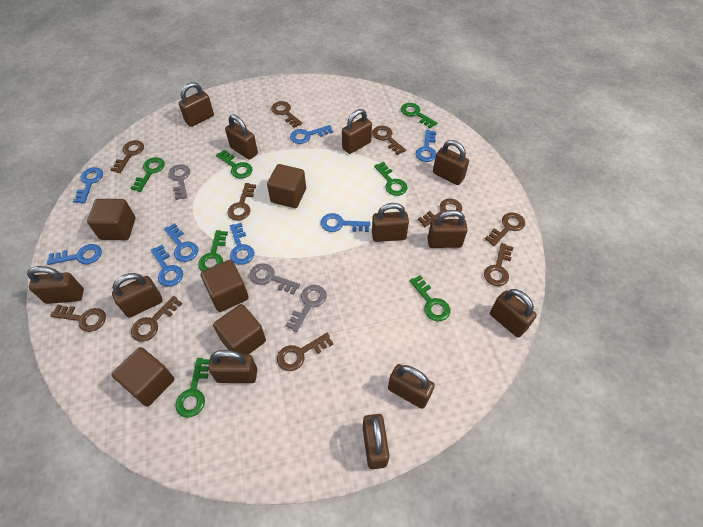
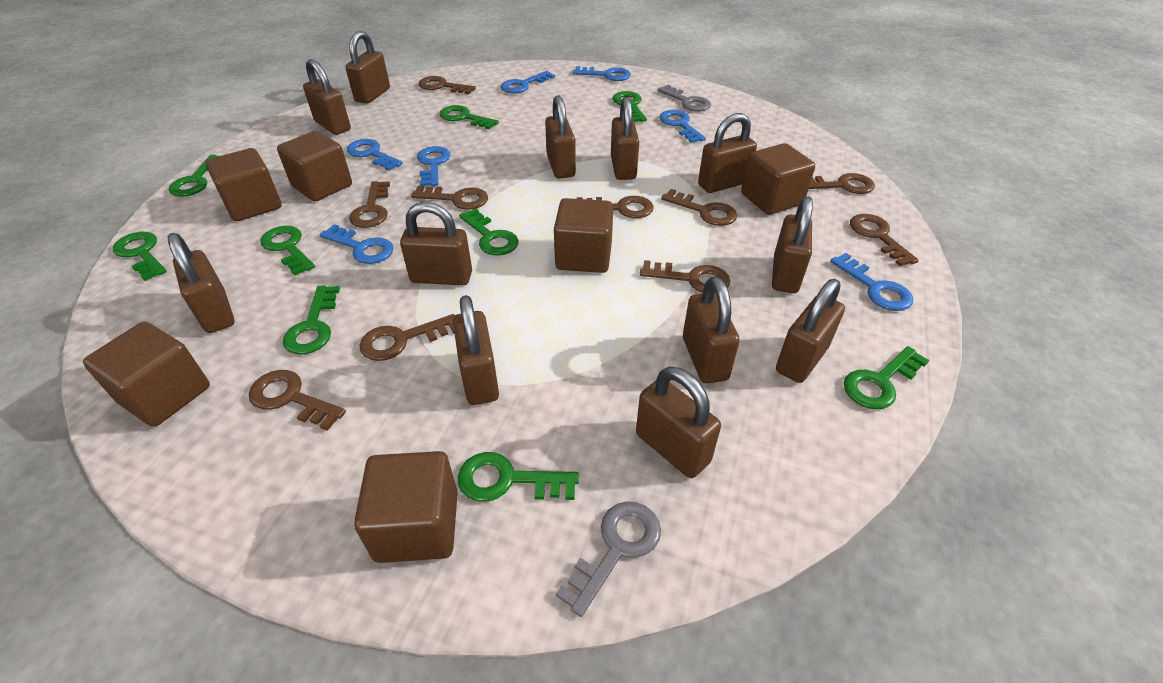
blue key: [47,244,102,265] [73,167,103,203] [151,245,183,287] [164,223,198,262] [230,223,254,265] [290,125,333,144] [321,213,370,232] [416,130,436,162] = 8 -> [319,224,394,264] [347,139,403,171] [417,146,450,186] [501,71,555,94] [573,66,631,81] [659,110,706,143] [830,253,913,311] = 7
brown cube: [87,199,135,240] [112,347,174,406] [200,260,249,312] [213,304,266,354] [267,164,306,208] = 5 -> [83,322,210,427] [206,148,282,221] [277,131,352,201] [354,451,458,563] [554,198,613,273] [741,143,815,215] = 6
green key: [130,157,165,192] [175,358,210,418] [198,230,228,271] [216,150,252,179] [374,162,407,196] [401,103,437,128] [409,275,450,321] = 7 -> [113,232,167,281] [169,155,219,197] [260,226,315,275] [283,285,340,355] [439,105,499,129] [458,452,579,502] [459,208,518,256] [613,91,647,122] [844,346,929,409] = 9
grey key: [168,164,190,200] [250,263,300,295] [285,285,327,332] = 3 -> [556,501,661,617] [658,85,711,112] = 2

